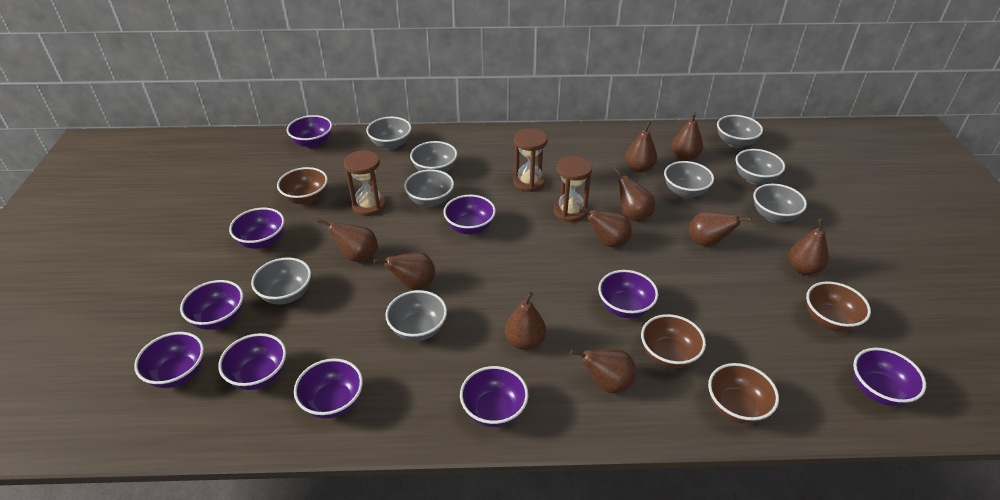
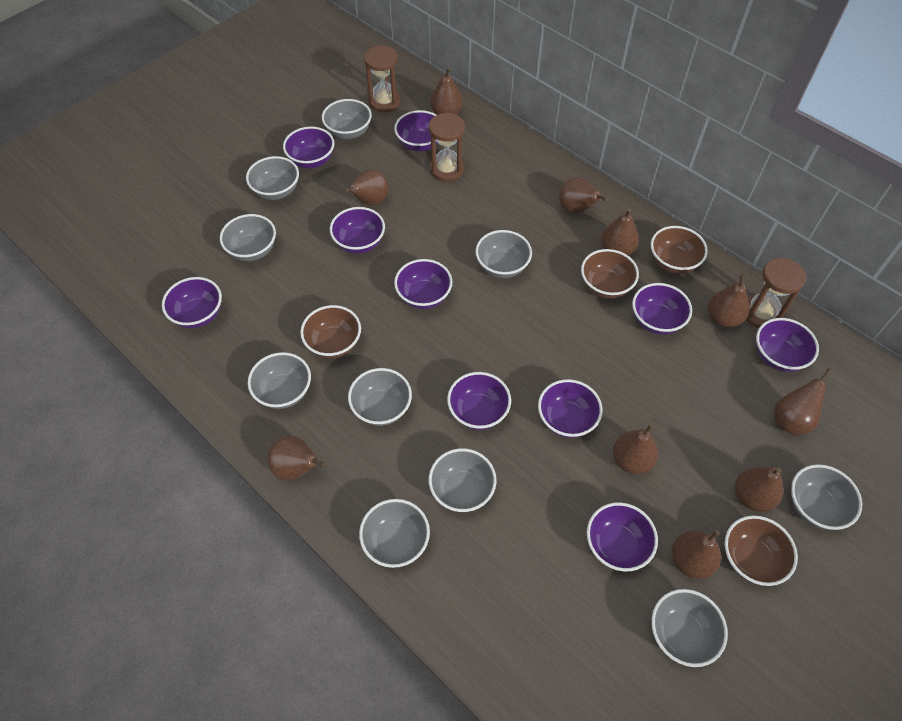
grey bowl: [251,257,311,305] [366,117,412,150] [385,290,447,341] [404,169,454,207] [410,141,457,173] [664,161,714,198] [717,115,763,148] [735,149,785,185] [753,184,807,223] = 9 -> [220,214,276,261] [246,156,299,200] [248,352,311,409] [322,99,372,139] [348,368,412,426] [359,499,430,568] [429,448,497,512] [475,230,532,278] [651,589,728,667] [791,464,862,530] = 10

